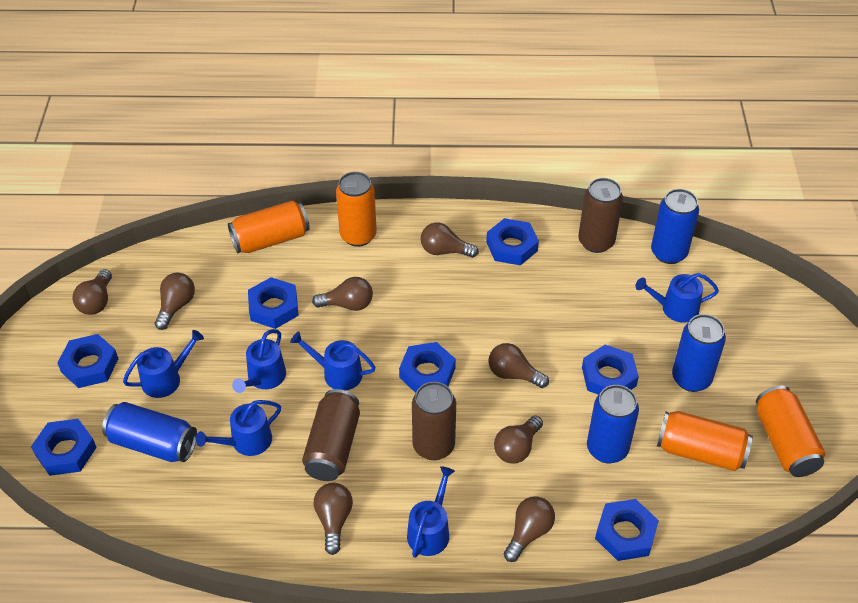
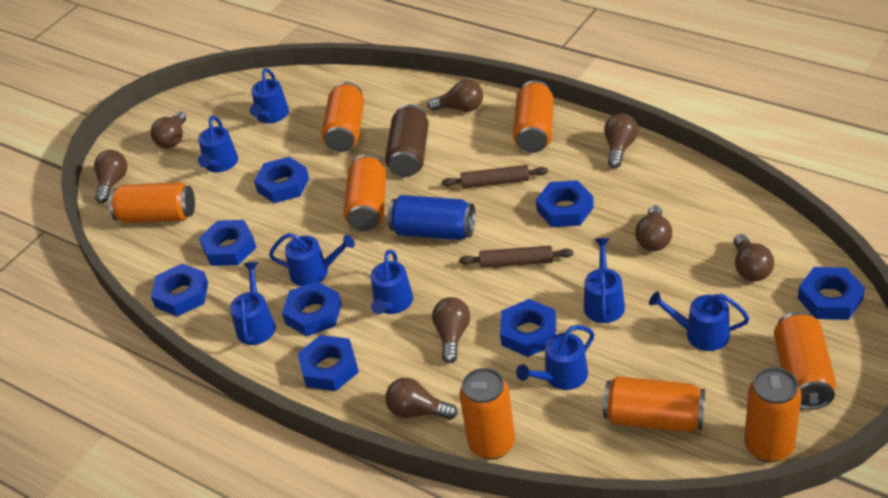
blue can: [102,402,197,462] [587,385,639,463] [651,189,699,264] [672,314,726,392] = 4 -> [388,195,475,240] = 1
blue nut: [31,419,97,476] [57,334,118,388] [248,277,299,329] [399,342,456,393] [486,218,539,265] [582,345,639,395] [595,499,659,561] = 7 -> [151,264,208,317] [199,220,256,266] [254,157,309,203] [282,281,342,336] [297,335,359,391] [500,299,556,357] [536,180,594,227] [798,267,865,320] = 8
blue watering can: [123,330,204,398] [196,400,281,456] [232,329,286,393] [290,331,376,391] [407,466,455,558] [635,273,719,323] = 6 -> [198,116,238,172] [230,262,276,345] [250,68,289,123] [269,233,355,287] [371,250,413,314] [516,325,594,390] [584,238,625,323] [649,291,749,351] = 8
brown can: [302,389,360,481] [412,382,456,460] [578,178,623,253] = 3 -> [385,104,429,177] = 1
brown rolling pin: none = 0 -> [442,165,548,188] [459,246,573,268] = 2
orange can: [228,201,310,253] [336,172,377,247] [657,411,753,471] [756,386,825,477] = 4 -> [109,182,195,223] [321,82,364,152] [343,154,386,231] [460,368,515,460] [513,80,554,153] [603,376,705,432] [744,367,802,462] [774,311,836,410] = 8

